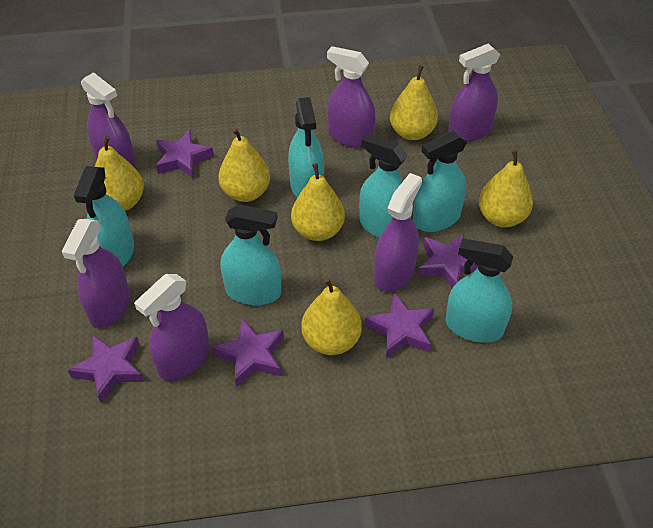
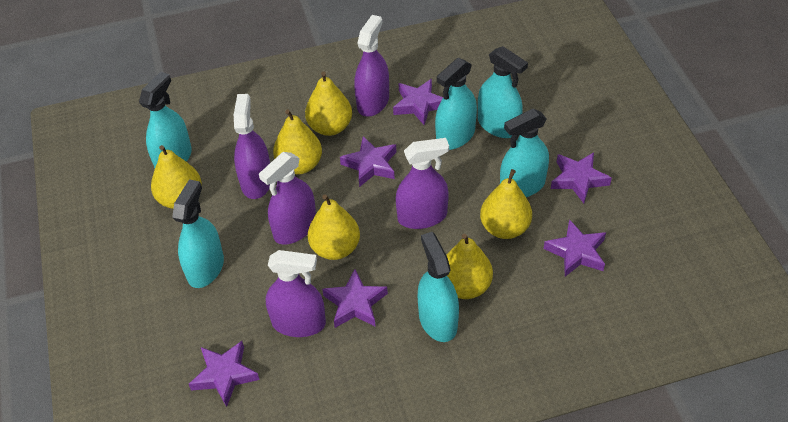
purple spray bottle: [62,219,130,328] [81,72,136,168] [134,274,210,381] [327,46,376,148] [374,173,422,292] [448,44,500,142] = 6 -> [234,94,270,199] [259,152,316,245] [266,250,326,337] [354,15,389,117] [396,138,449,229] = 5
purple star: [68,335,144,403] [156,130,214,178] [212,318,284,387] [365,293,434,358] [418,234,478,288] = 5 -> [189,341,260,407] [322,269,388,328] [340,136,396,187] [393,79,443,125] [544,219,606,277] [551,152,612,203] = 6

